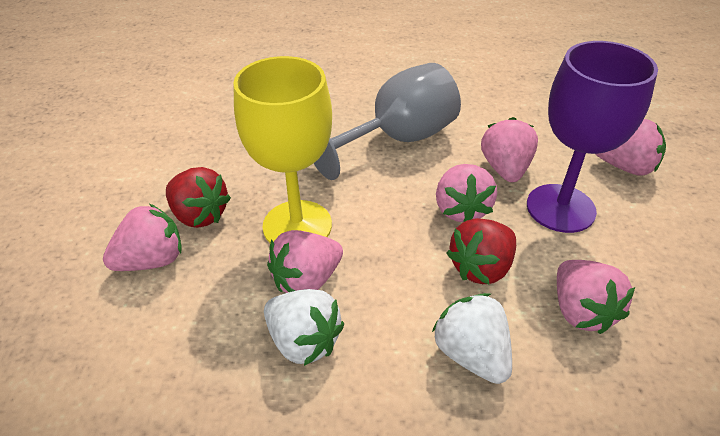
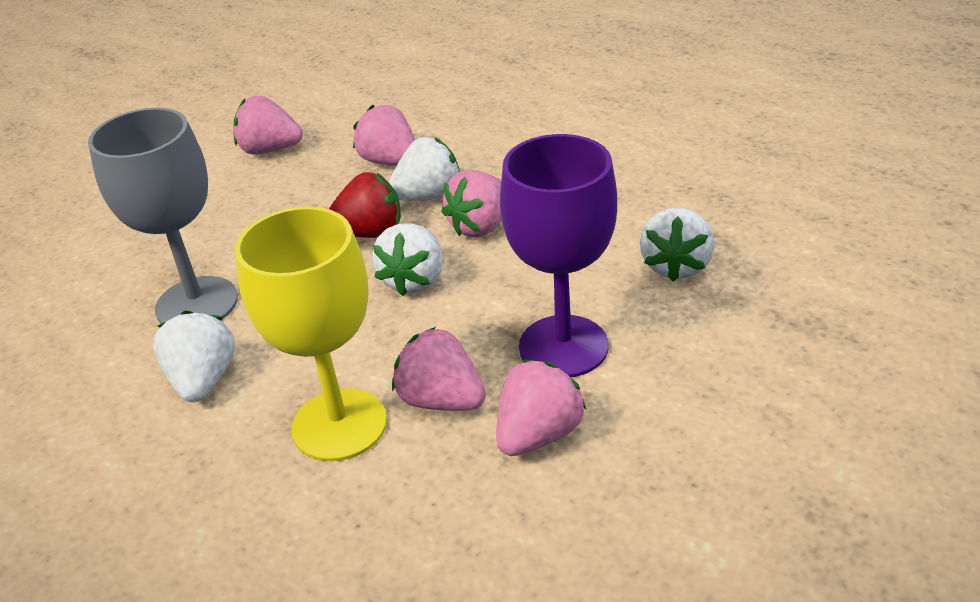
pink strawberry: [103,204,182,271] [267,230,343,293] [436,164,497,222] [481,117,538,182] [557,260,635,334] [596,119,666,176] = 6 -> [234,96,303,154] [353,105,415,165] [392,327,486,411] [441,170,502,237] [496,360,586,456] = 5
red strawberry: [166,167,231,228] [447,218,516,285] = 2 -> [329,172,401,238] = 1
white strawberry: [264,289,344,366] [432,293,512,384] = 2 -> [153,311,235,402] [372,223,443,296] [389,137,460,201] [640,208,714,282] = 4

